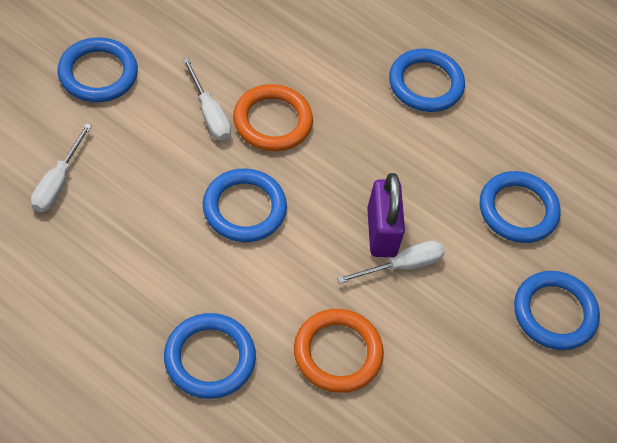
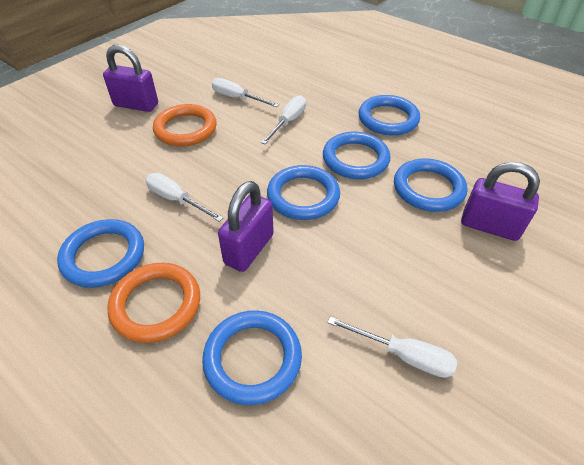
purple padlock: [367,173,405,257] = 1 -> [103,44,158,112] [218,181,274,272] [461,162,540,241] = 3
white screwdriver: [31,123,92,212] [182,58,231,141] [337,241,445,283] = 3 -> [145,173,223,222] [212,78,279,107] [261,95,306,144] [328,317,457,378] = 4

